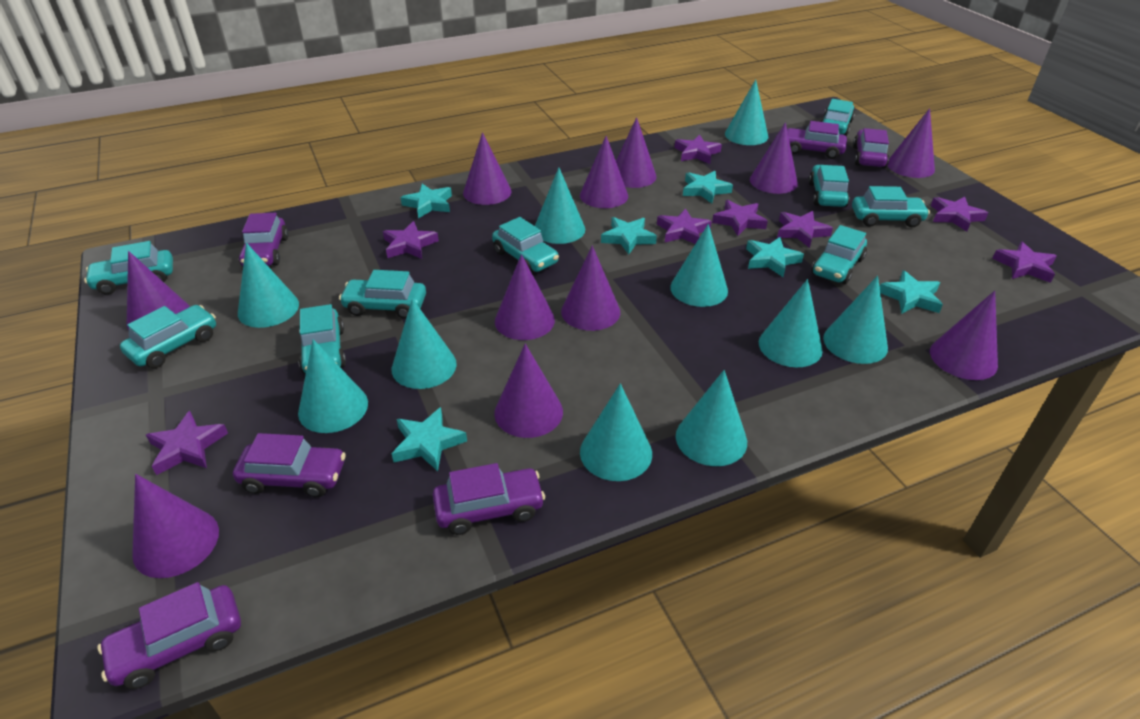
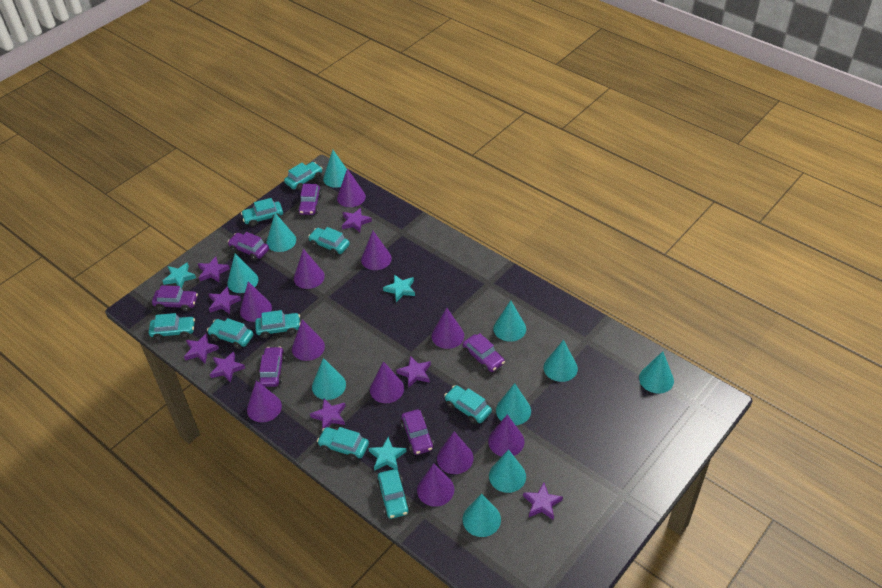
turquoise star: [392,407,467,471] [401,184,452,218] [601,217,657,254] [683,171,733,203] [746,237,804,277] [880,270,943,314] = 6 -> [163,262,196,288] [368,437,407,471] [383,275,415,302] = 3

